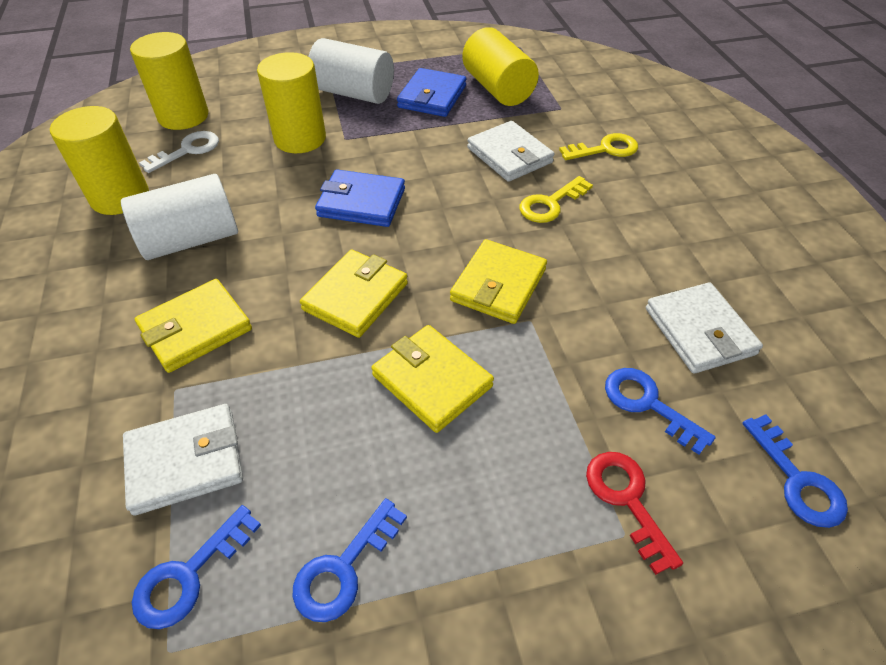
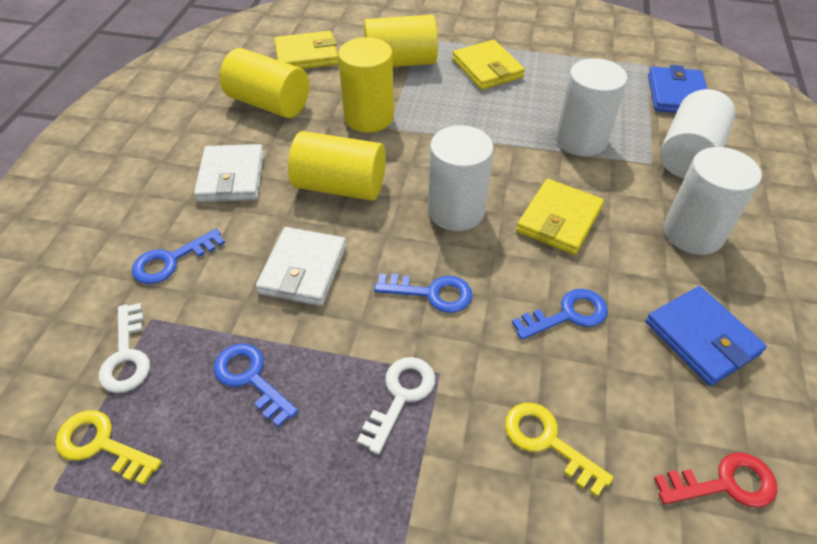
white cylinder: [121,174,238,260] [309,38,394,104] = 2 -> [428,125,494,231] [556,58,628,156] [660,89,736,178] [664,147,762,255] = 4
white key: [139,131,219,173] = 1 -> [99,303,150,393] [357,357,435,455] = 2
white wallet: [123,404,243,516] [467,121,555,182] [646,282,763,374] = 3 -> [194,144,264,202] [256,227,346,306] = 2
yellow wallet: [135,279,252,373] [300,249,408,338] [371,325,494,433] [450,239,547,324] = 4 -> [274,31,339,69] [452,40,525,90] [516,179,604,255] = 3

